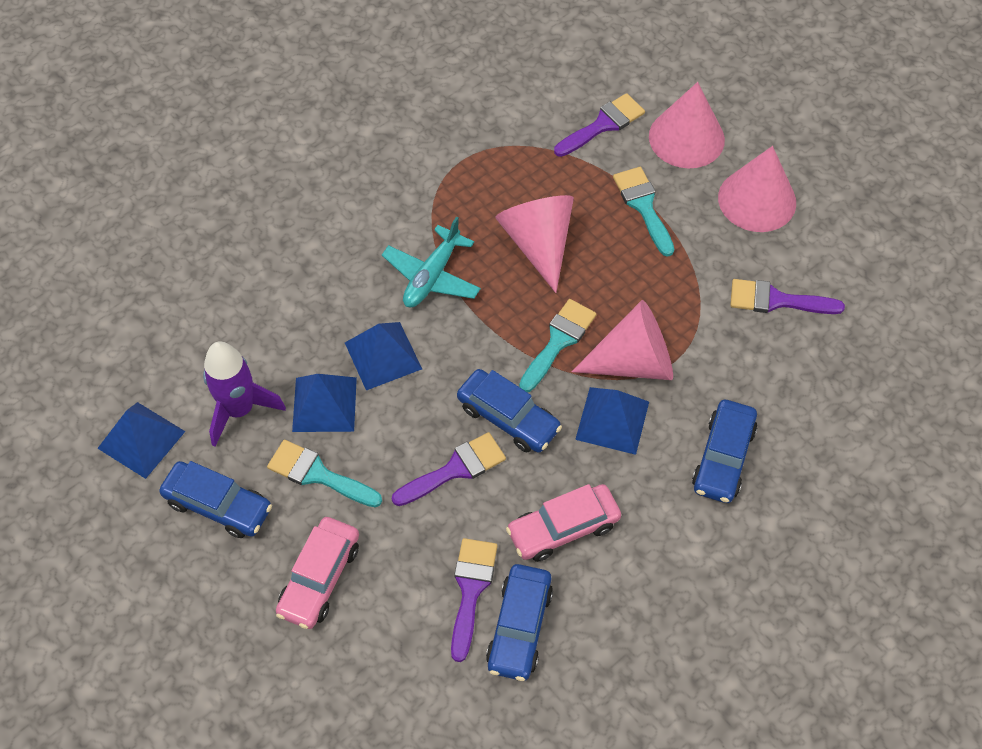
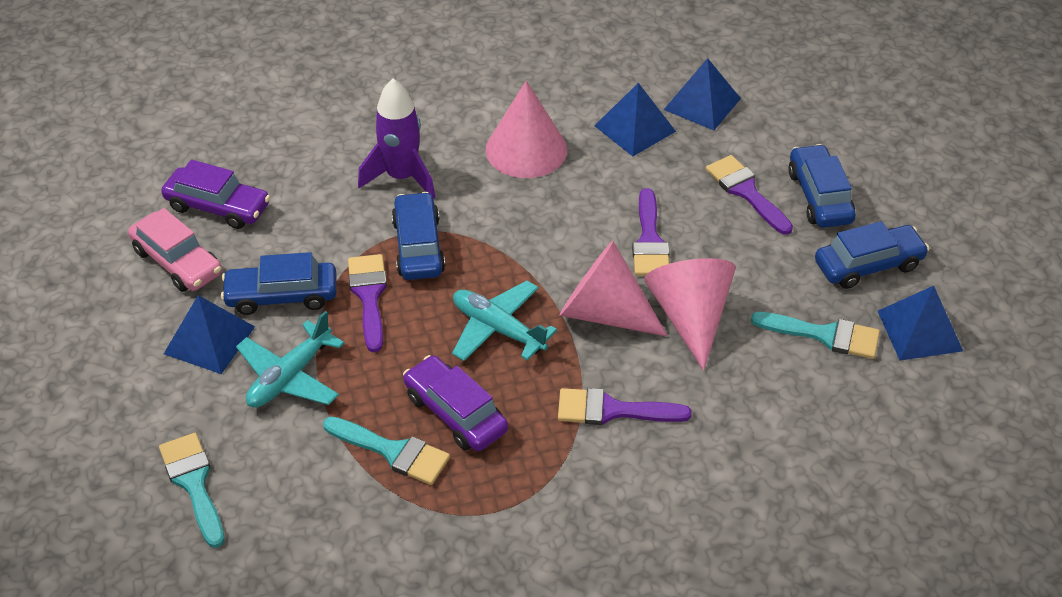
pink car: [276,517,359,629] [506,484,621,562] = 2 -> [128,208,222,292] = 1
pink cone: [495,195,574,293] [572,300,673,380] [649,82,725,168] [718,146,796,232] = 4 -> [486,81,567,178] [560,241,668,337] [644,258,736,371] = 3
purple car: none = 0 -> [161,159,270,229] [403,355,508,451] = 2
turquoise plane: [382,217,481,307] = 1 -> [236,311,344,408] [452,281,557,361] = 2

